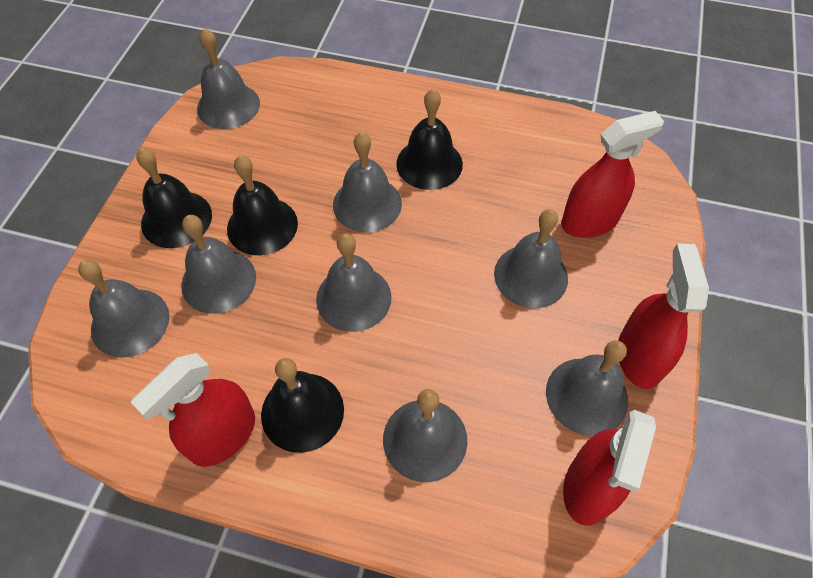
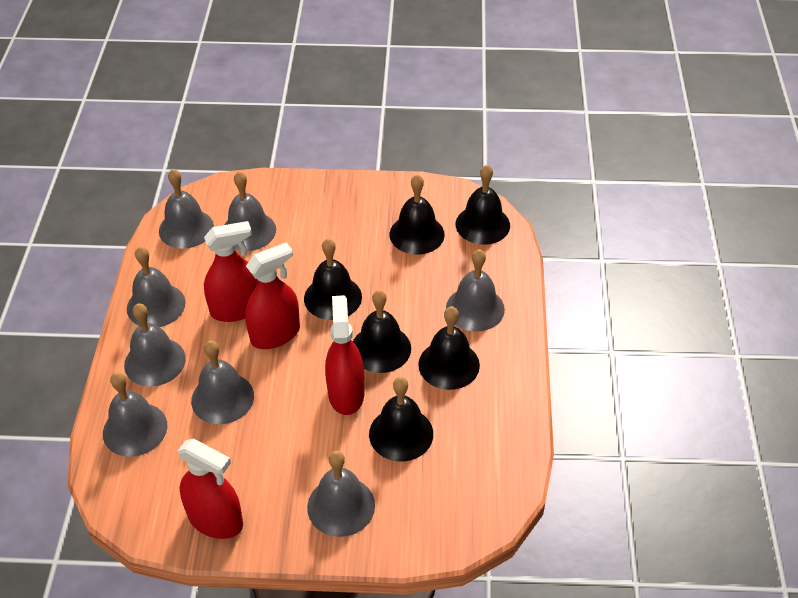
black bell: [136,148,212,248] [227,155,298,255] [261,358,344,453] [396,89,463,190] = 4 -> [304,238,362,320] [353,290,411,373] [369,377,433,461] [389,174,445,255] [418,306,480,390] [456,165,510,245] = 6

